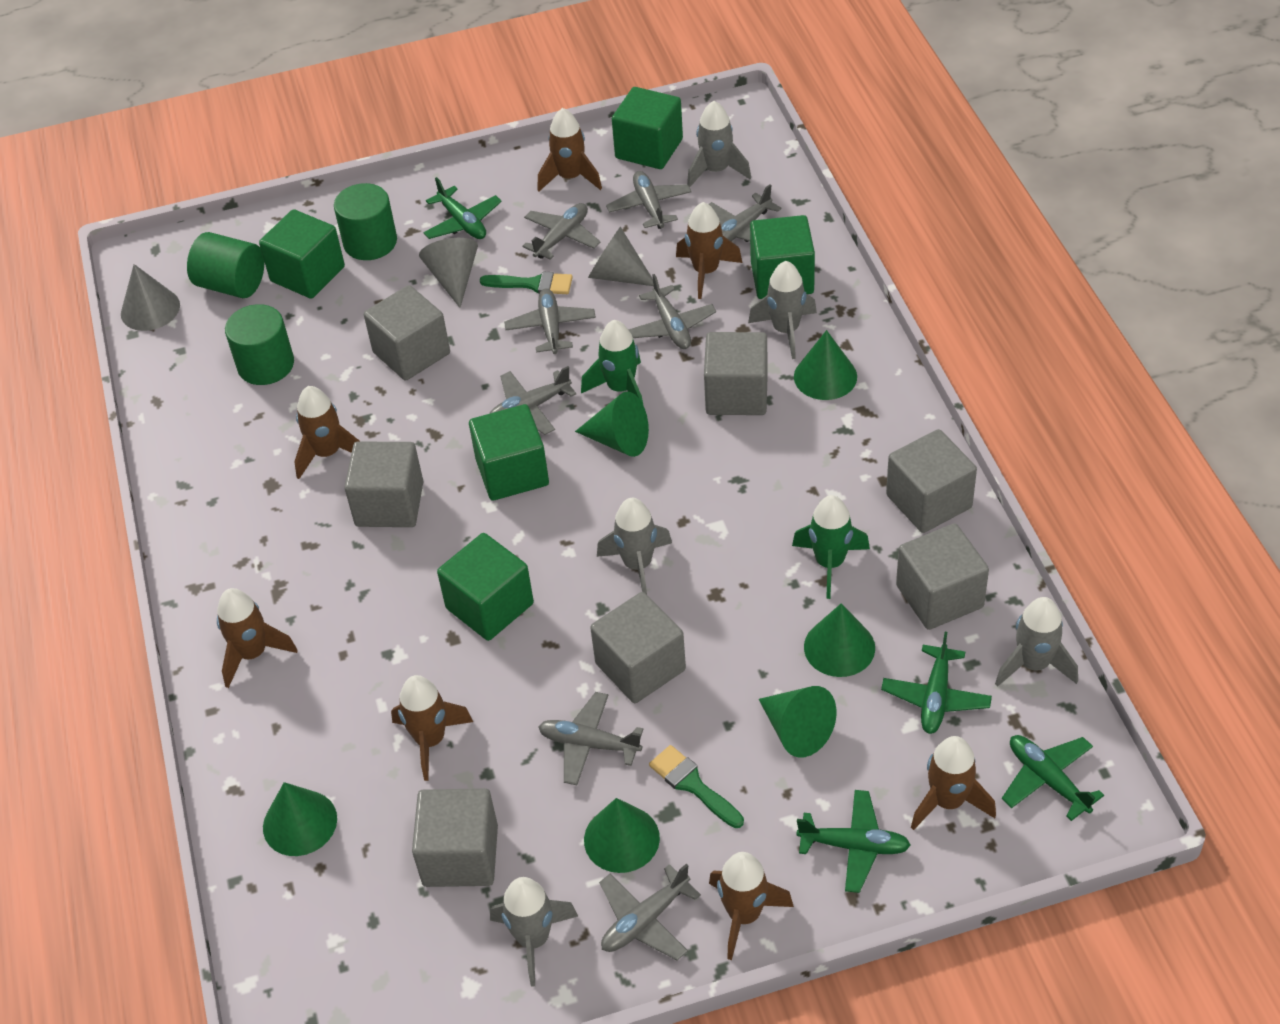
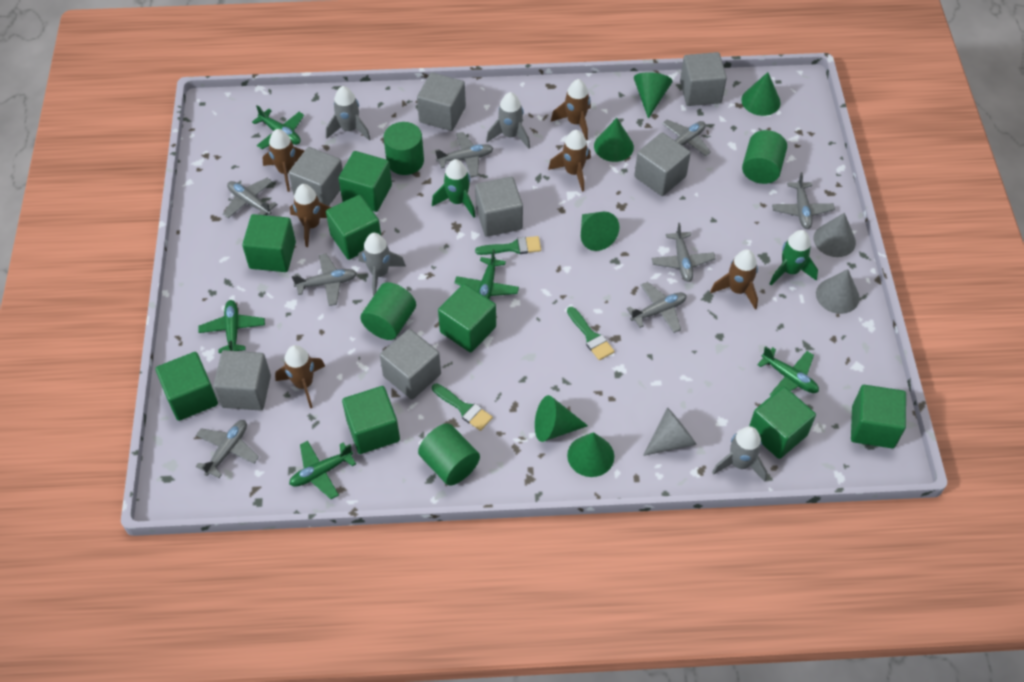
brown rocket: [217,588,298,688] [294,386,361,479] [391,675,473,781] [537,108,602,191] [676,202,742,299] [709,852,794,960] [911,736,996,830] = 7 -> [262,129,304,192] [275,345,325,408] [290,184,331,247] [548,130,591,192] [551,79,591,140] [710,249,758,309] = 6
green brush: [480,272,573,294] [649,745,744,828] = 2 -> [432,383,493,431] [475,236,541,255] [567,307,614,360] = 3
green cube: [259,209,345,299] [437,533,534,641] [469,404,549,501] [612,87,683,169] [750,215,815,299] = 5 -> [155,352,218,421] [242,214,296,272] [326,195,381,260] [338,151,392,212] [342,386,400,454] [438,284,496,352] [749,386,816,459] [851,385,906,448] = 8
green cylinder: [187,232,264,298] [225,304,294,385] [334,183,397,260] = 3 -> [360,282,416,340] [384,122,424,175] [418,423,480,486] [742,130,787,184] = 4
green plane: [423,177,502,239] [796,790,911,893] [881,632,992,734] [1002,735,1104,821] = 4 -> [198,300,265,353] [252,105,304,149] [289,441,356,499] [455,249,519,299] [757,346,819,396] = 5
grey rocket: [490,877,578,987] [597,498,672,594] [687,101,751,187] [748,261,817,359] [995,597,1078,687] = 5 -> [326,86,370,141] [358,233,406,296] [486,92,530,149] [712,426,767,482] = 4

